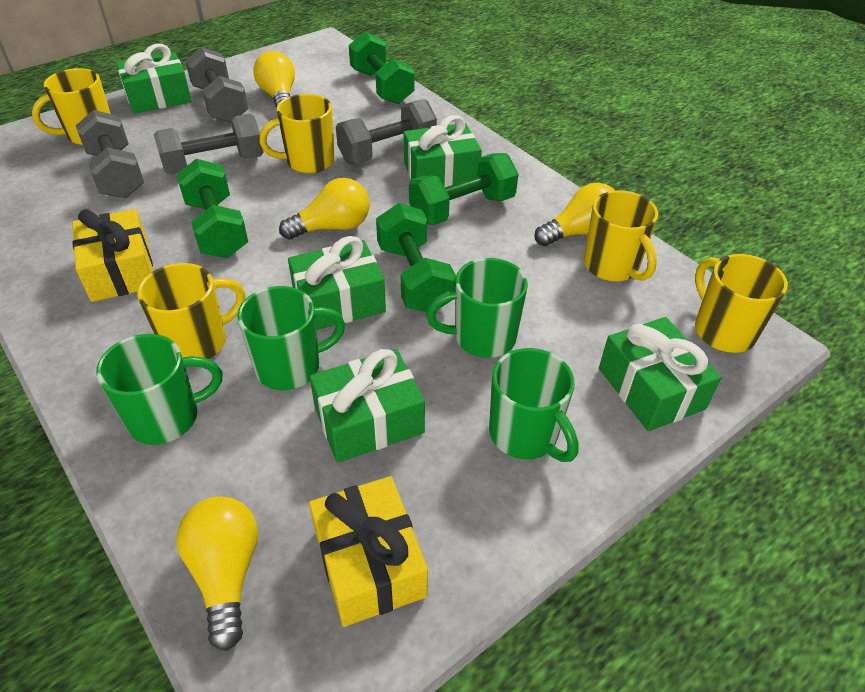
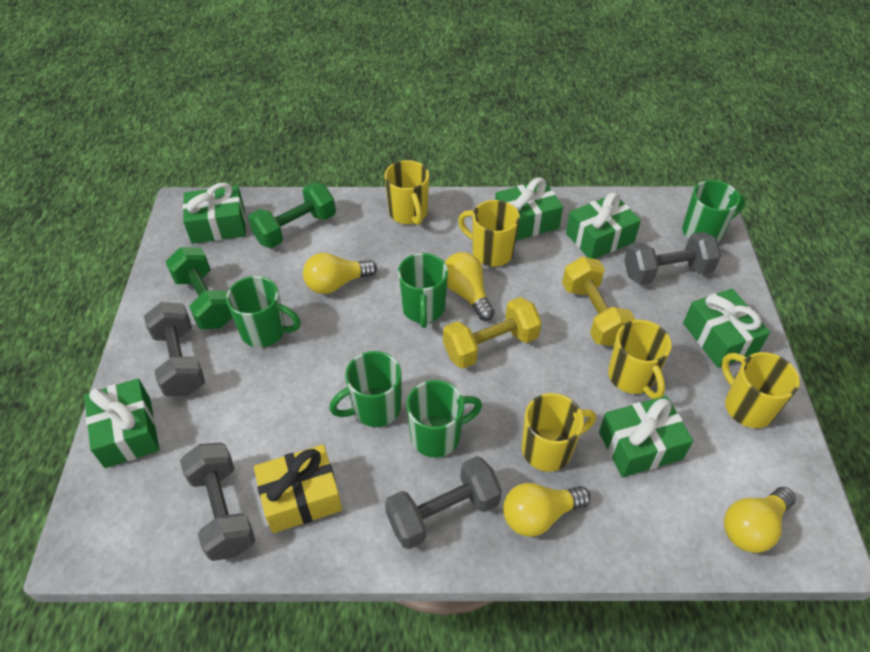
green dumbbell: [176,159,248,258] [349,32,415,104] [376,203,456,312] [409,153,518,225] = 4 -> [166,247,232,329] [248,182,336,248] = 2
green gift: [116,44,192,114] [288,236,386,330] [309,349,425,463] [404,115,482,187] [599,317,722,431] = 5 -> [84,378,159,468] [183,182,246,244] [495,177,563,241] [566,192,641,259] [599,396,693,477] [683,289,770,368] = 6
green mug: [96,334,222,445] [237,286,345,390] [426,258,528,358] [489,348,579,462] = 4 -> [226,276,301,347] [329,351,402,427] [398,253,448,328] [407,380,482,458] [682,180,745,242] = 5
yellow dumbbell: none = 0 -> [443,297,542,369] [562,257,636,346] = 2
yellow gift: [72,209,153,302] [309,476,428,627] = 2 -> [254,444,342,533] = 1

